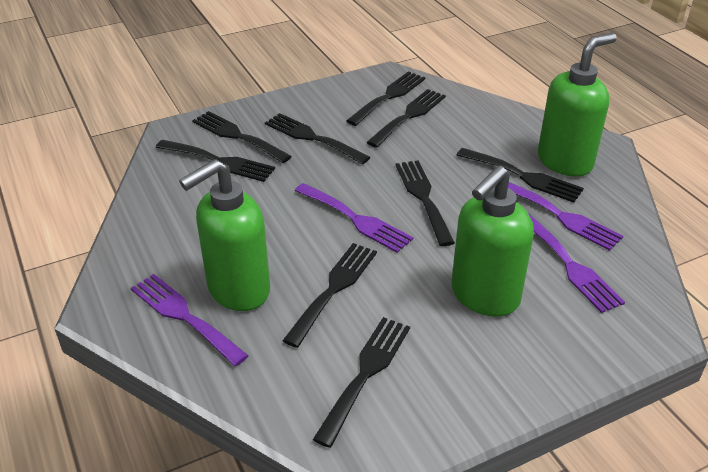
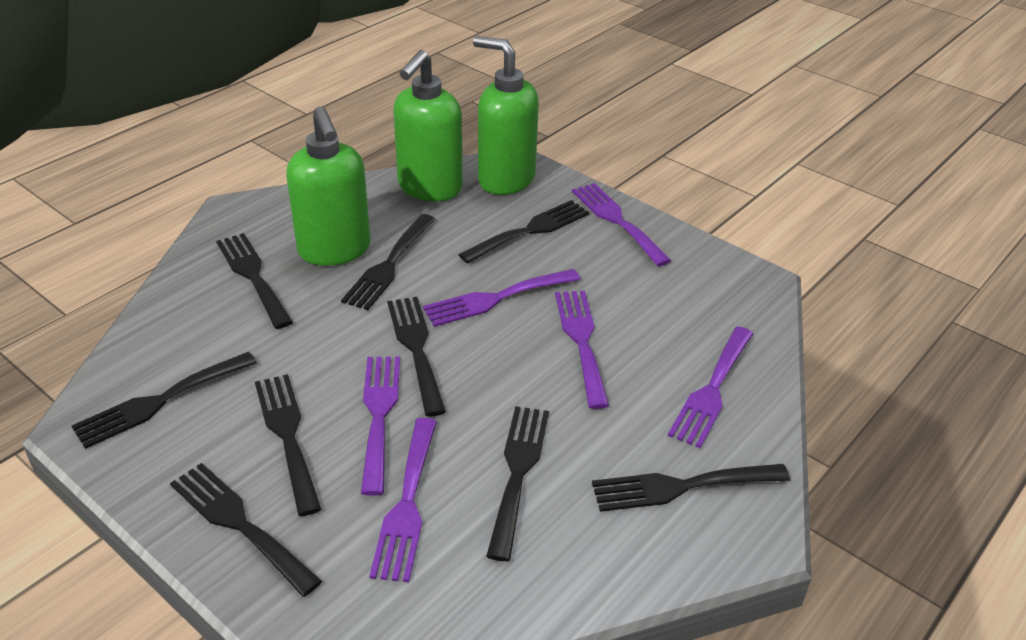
purple fork: [131,274,249,367] [295,183,413,253] [508,182,623,251] [528,213,625,313] = 4 -> [361,356,400,496] [369,418,437,582] [423,269,581,327] [555,291,609,409] [572,183,671,266] [668,326,753,449] = 6

